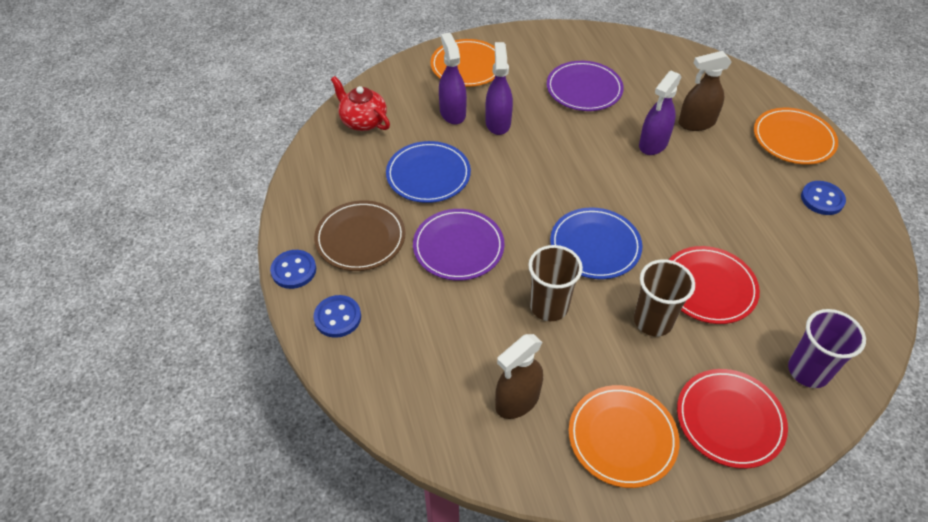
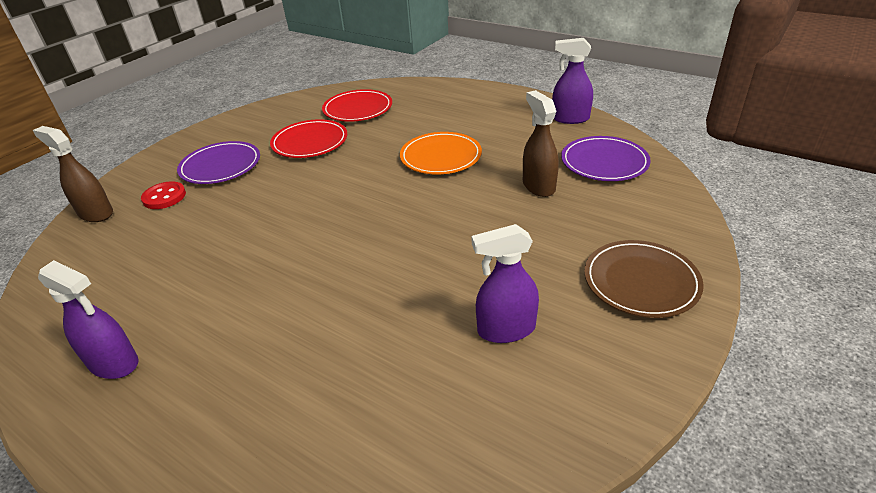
blue button: [270,250,316,289] [314,295,361,338] [801,181,846,215] = 3 -> none = 0
blue plate: [386,141,471,203] [550,207,642,279] = 2 -> none = 0
brown cup: [528,245,583,321] [634,259,695,336] = 2 -> none = 0
orange plate: [430,39,495,87] [569,385,680,488] [754,108,838,165] = 3 -> [400,132,482,174] = 1
purple cup: [788,309,866,388] = 1 -> none = 0
red button: none = 0 -> [141,181,186,209] = 1
red teapot: [331,76,390,131] = 1 -> none = 0

